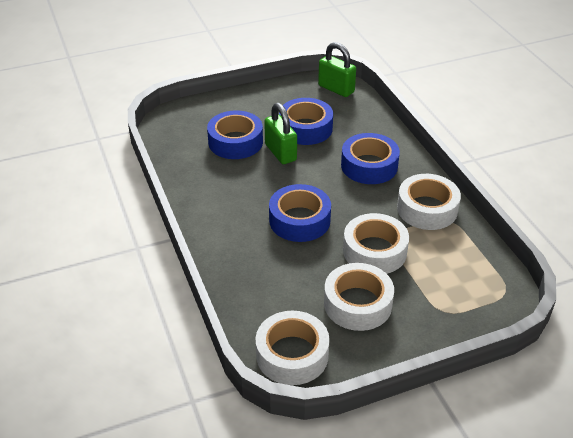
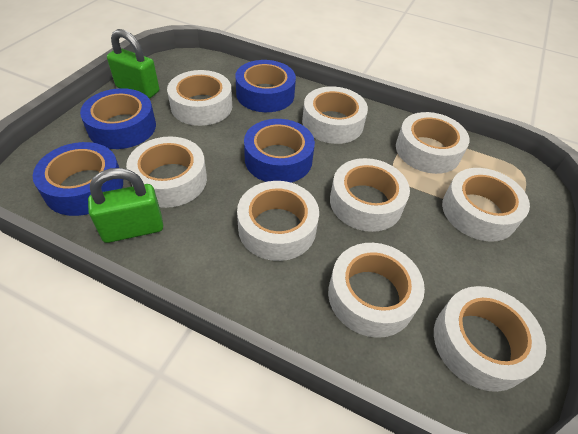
white tape: [256,311,330,385] [324,263,394,331] [343,213,409,274] [397,174,461,230] = 4 -> [126,136,207,208] [167,70,232,126] [237,181,319,261] [302,87,368,144] [328,243,425,338] [330,158,410,232] [396,112,470,174] [434,286,546,392] [442,168,530,242] = 9

